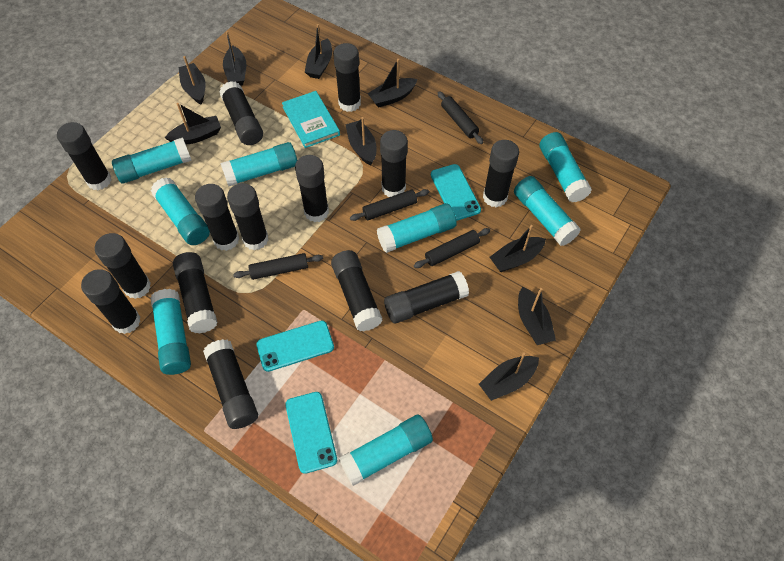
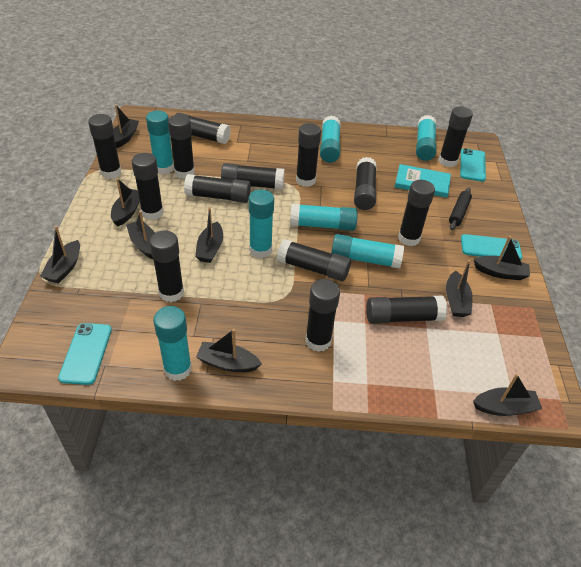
black rolling pin: [233,253,323,280] [350,189,429,221] [414,228,490,268] [438,91,483,144] = 4 -> [449,188,472,230] = 1
turquoise glue stick: [112,137,192,184] [150,289,191,375] [151,177,210,245] [220,142,297,187] [339,414,433,486] [377,203,457,253] [514,176,581,246] [539,132,592,202] = 8 -> [146,110,174,174] [153,306,192,381] [249,190,274,258] [290,204,358,231] [320,116,341,163] [331,234,404,269] [416,115,436,161] = 7

